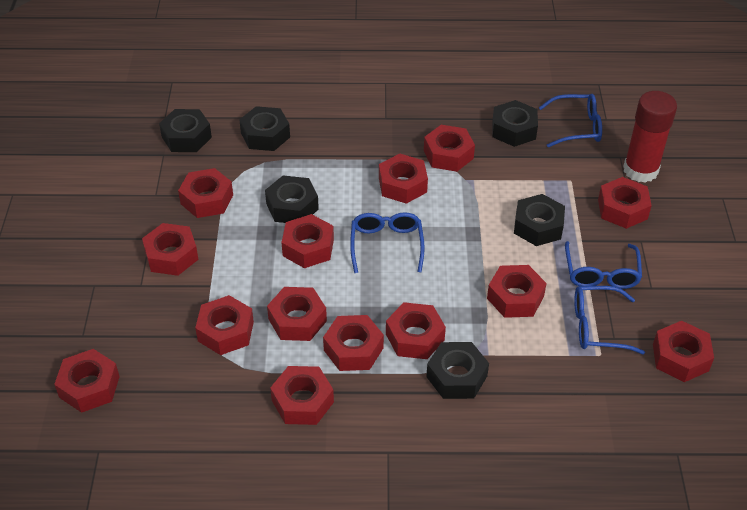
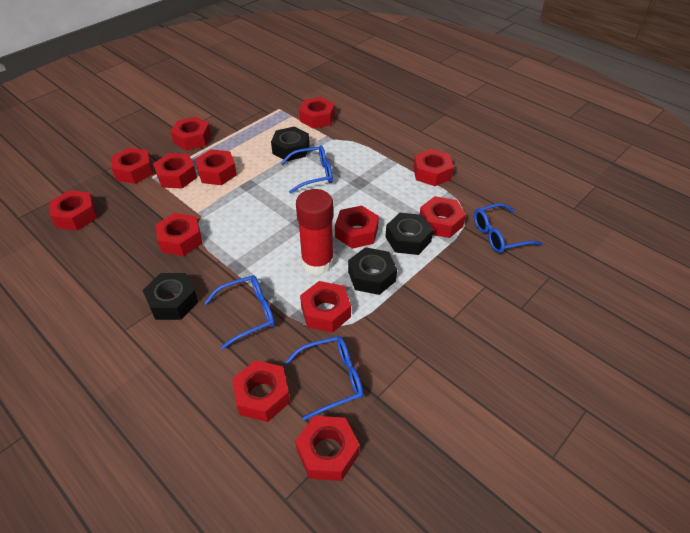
black nut: [159,109,212,152] [239,106,290,151] [265,176,319,223] [426,342,489,399] [492,100,538,147] [514,194,565,246] = 6 -> [143,273,198,320] [271,127,309,161] [348,247,397,295] [385,213,433,255] = 4
red nut: [54,349,120,413] [142,223,199,276] [178,168,233,218] [195,295,254,355] [267,287,327,341] [270,366,334,425] [281,214,334,268] [323,315,384,371] [379,153,428,204] [386,302,446,359] [424,125,475,172] [487,265,547,318] [598,177,652,229] [653,321,714,382] = 14 -> [49,190,97,230] [112,148,153,184] [153,153,197,189] [155,213,203,256] [170,117,211,150] [195,149,237,185] [232,360,290,422] [295,416,360,481] [299,97,335,128] [300,281,351,333] [335,206,379,249] [413,149,454,186] [420,196,466,238] = 13

